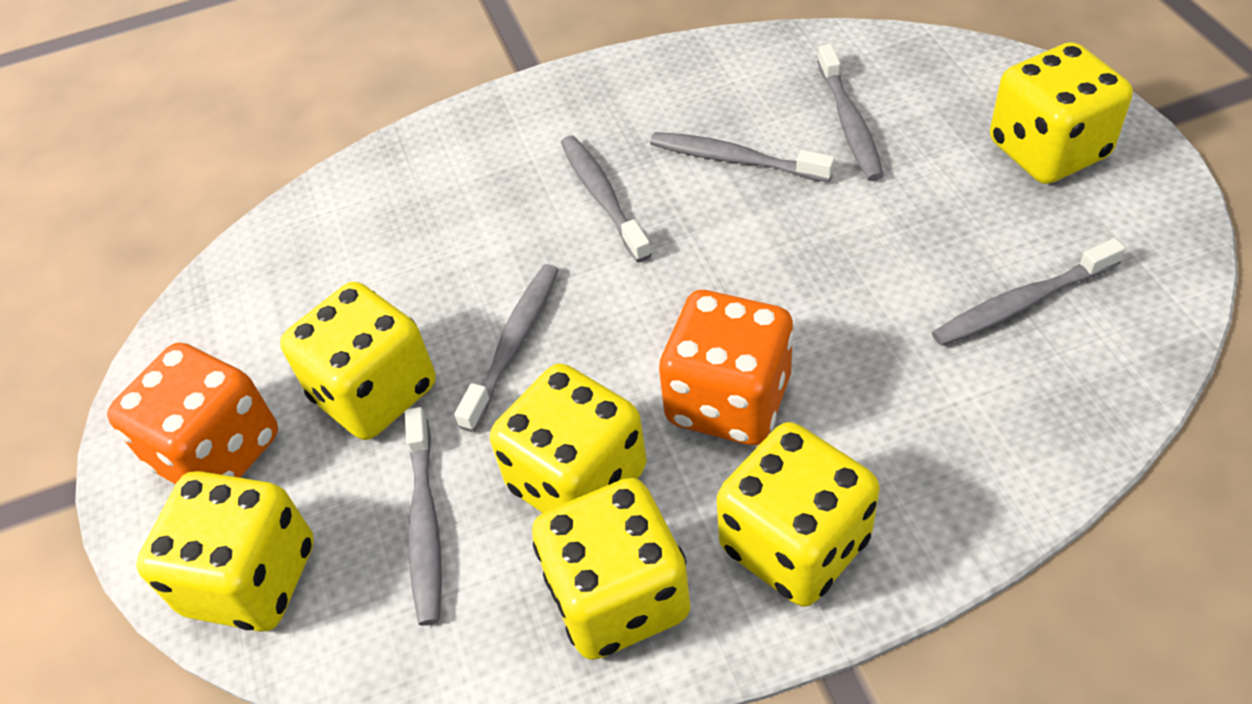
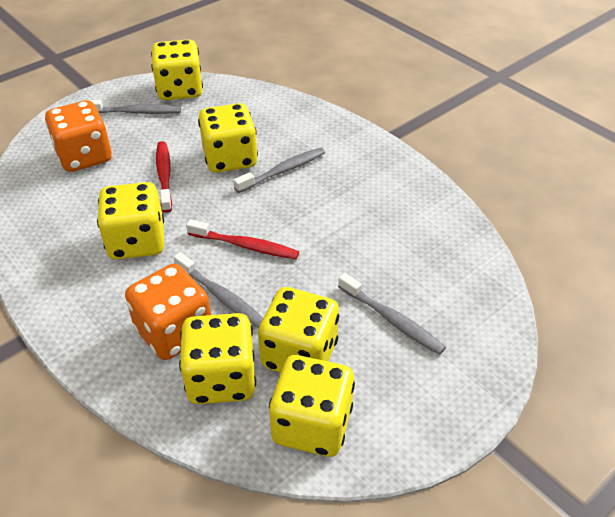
grey toothbrush: [405,407,442,626] [454,264,559,432] [561,135,652,262] [650,132,835,182] [817,44,884,181] [932,238,1125,346] = 6 -> [89,100,181,114] [173,252,263,328] [233,148,325,193] [338,273,446,355] = 4
red toothbrush: none = 0 -> [156,141,172,213] [186,219,299,259] = 2

